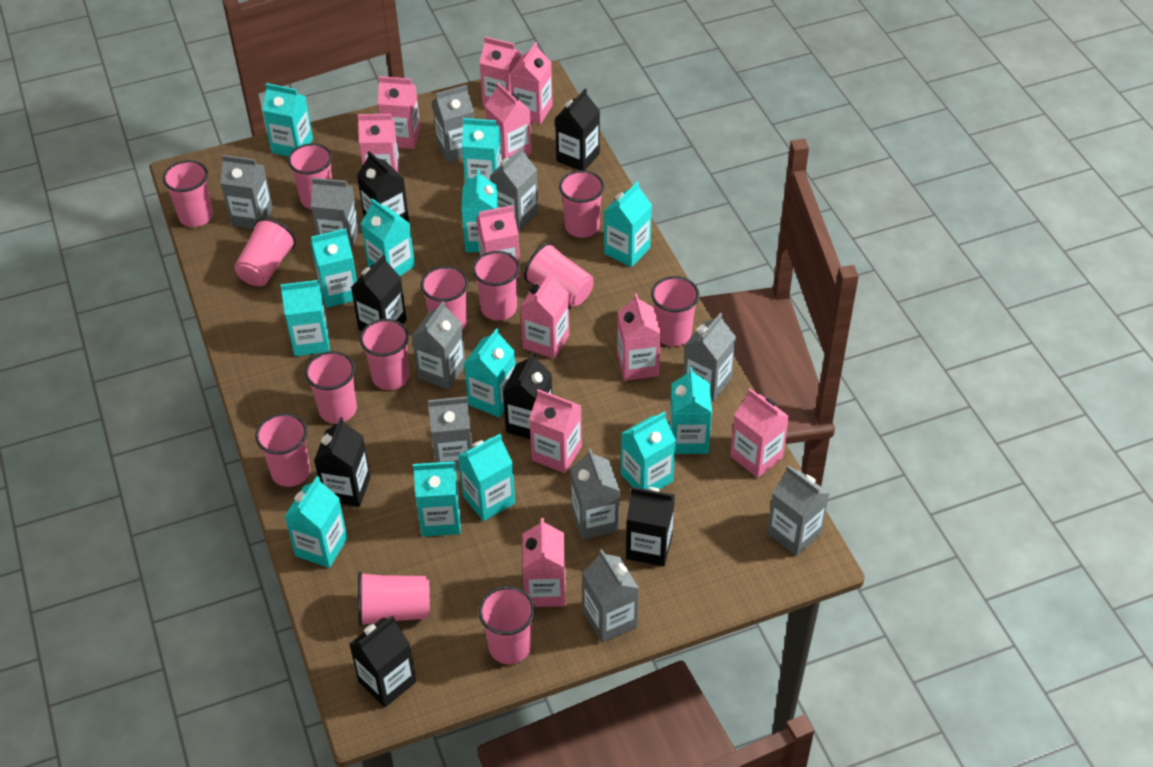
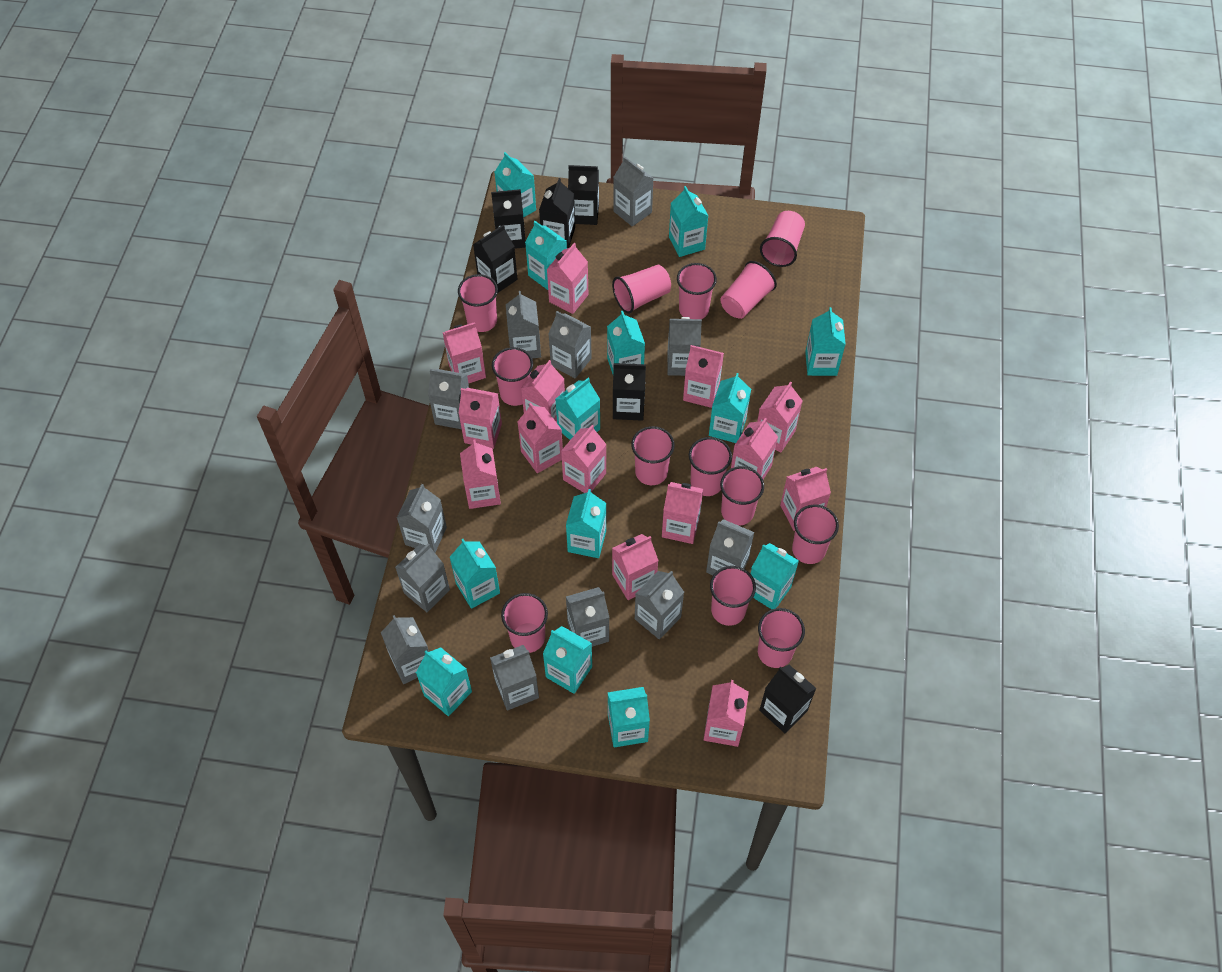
black carton: [314,417,371,507] [349,615,416,708] [351,255,407,331] [357,151,409,222] [503,352,552,439] [555,89,600,170] [626,487,675,566] = 7 -> [473,225,517,292] [491,189,526,249] [539,178,575,248] [568,165,599,225] [613,363,646,421] [759,665,816,734] = 6
grey carton: [220,155,273,229] [311,178,359,251] [412,301,465,390] [428,397,473,471] [432,85,474,163] [490,146,539,231] [571,448,620,540] [583,549,639,643] [683,313,736,402] [767,465,830,556] = 10 -> [381,615,429,684] [395,543,450,612] [397,484,447,552] [428,369,469,429] [490,645,539,711] [506,291,541,358] [549,311,592,378] [566,587,609,647] [613,156,654,226] [635,571,684,639] [667,317,702,376] [706,519,754,575] = 12
pink carton: [358,114,400,173] [378,76,421,149] [476,205,521,277] [479,37,521,106] [485,83,532,160] [510,42,553,124] [520,271,569,359] [523,518,566,607] [529,389,582,473] [617,293,661,381] [730,389,789,478] = 11 -> [443,322,486,383] [458,388,502,449] [460,440,501,509] [518,403,563,473] [521,360,565,423] [547,243,589,314] [561,425,607,493] [612,534,659,600] [662,482,703,544] [683,345,724,408] [704,680,749,747] [731,418,778,479] [757,382,803,453] [780,467,831,531] = 14

